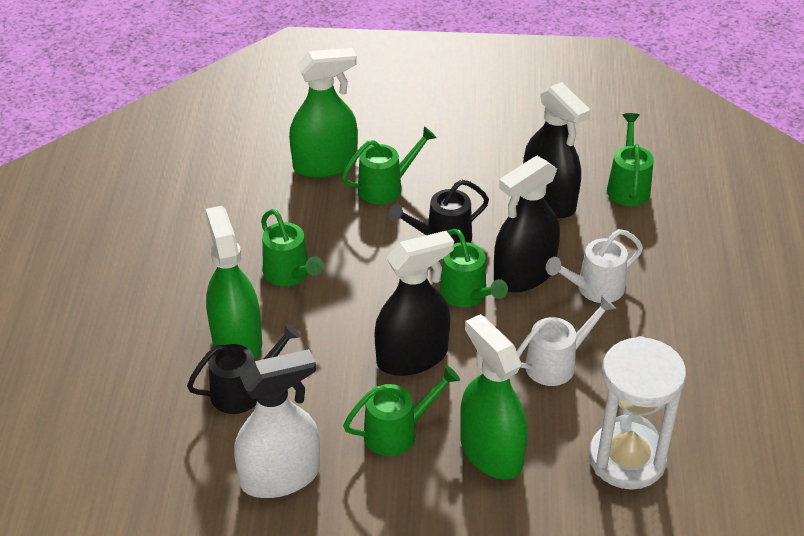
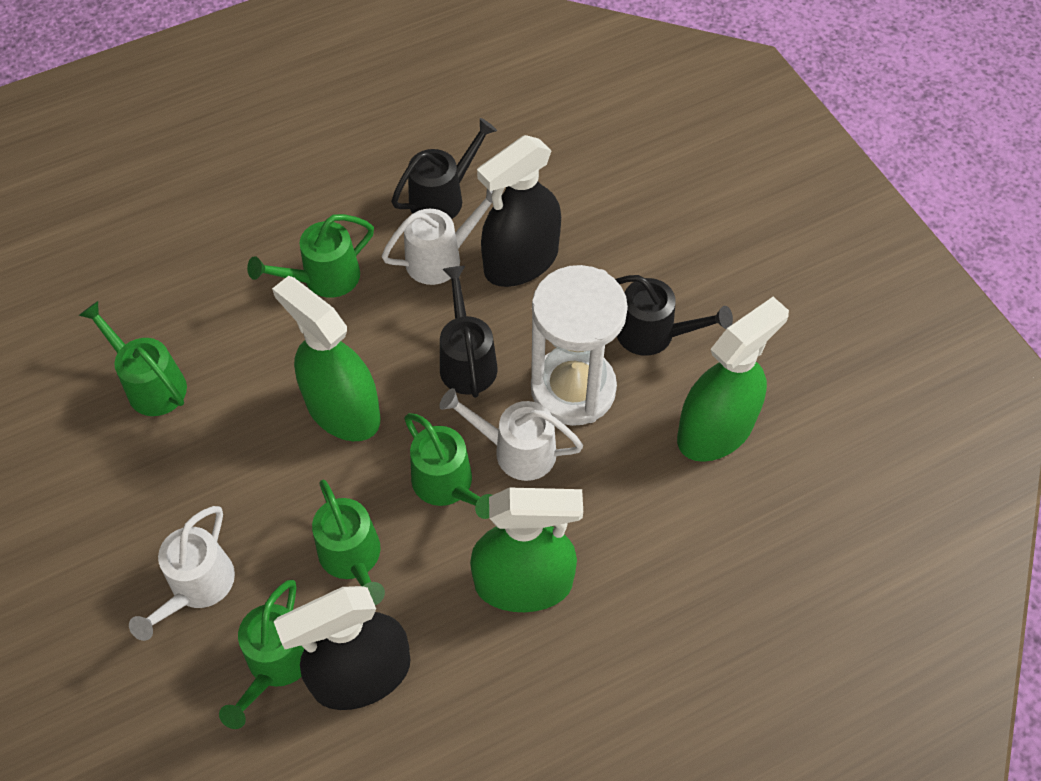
black spray bottle: [375,231,454,376] [494,156,560,292] [523,82,591,218] = 3 -> [274,586,411,710] [477,135,561,287] = 2
black watering can: [187,323,300,414] [389,180,489,244] = 2 -> [392,118,497,219] [440,266,498,398] [615,275,733,356] = 3
white spray bottle: [234,349,320,498] = 1 -> none = 0
white watering can: [517,295,616,386] [546,229,643,303] = 2 -> [129,506,235,641] [382,189,493,285] [439,388,583,481] = 3

